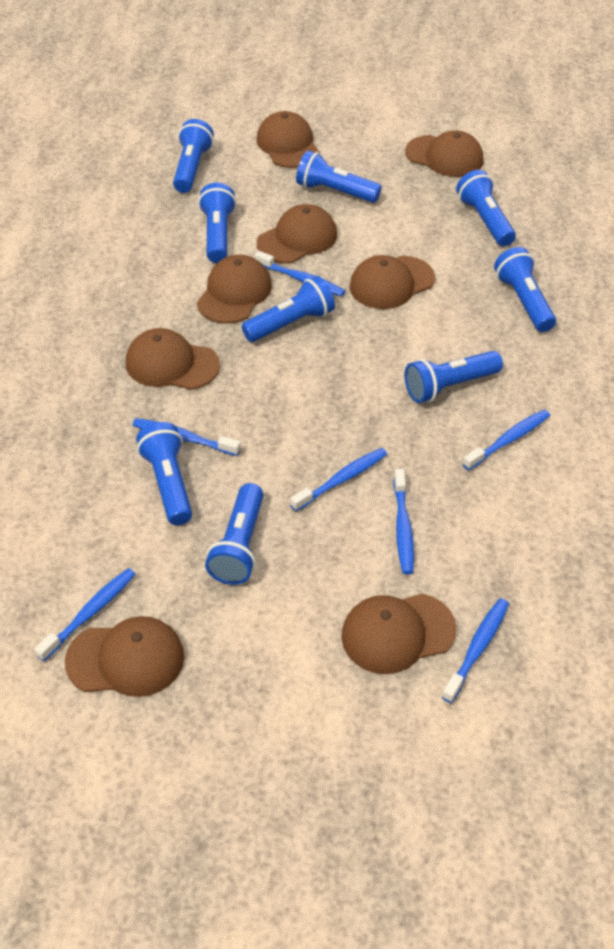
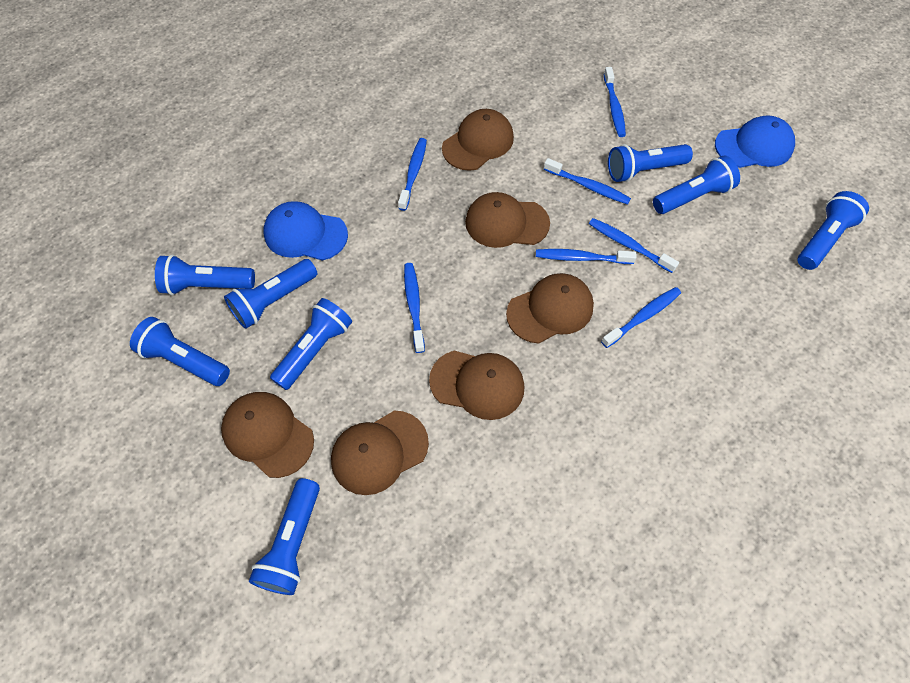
blue cap: none = 0 -> [264,201,348,261] [715,115,795,168] = 2
blue flashlight: [136,422,192,525] [173,119,214,193] [198,183,236,263] [205,483,264,585] [242,276,335,342] [296,150,382,203] [405,351,503,403] [456,170,516,246] [494,247,556,332] = 9 -> [130,317,230,386] [155,255,255,295] [224,259,318,329] [249,478,320,595] [270,298,352,390] [608,144,693,182] [653,156,740,214] [798,191,869,270] = 8
brown cap: [65,616,184,697] [126,328,220,390] [197,255,272,324] [256,111,320,168] [257,204,337,264] [341,594,456,674] [349,255,435,309] [405,130,483,177] = 8 -> [221,392,314,478] [331,411,429,495] [429,351,524,420] [442,109,514,171] [465,192,550,248] [506,273,594,344] = 6

